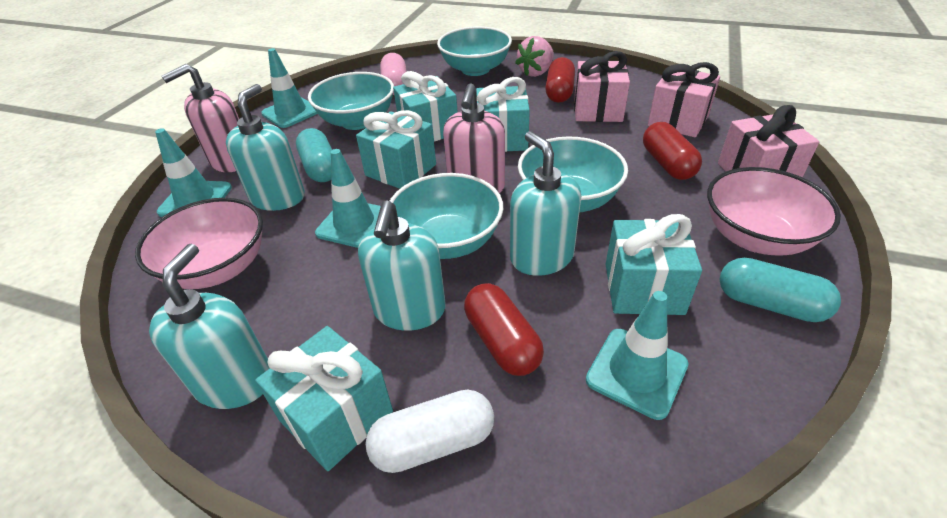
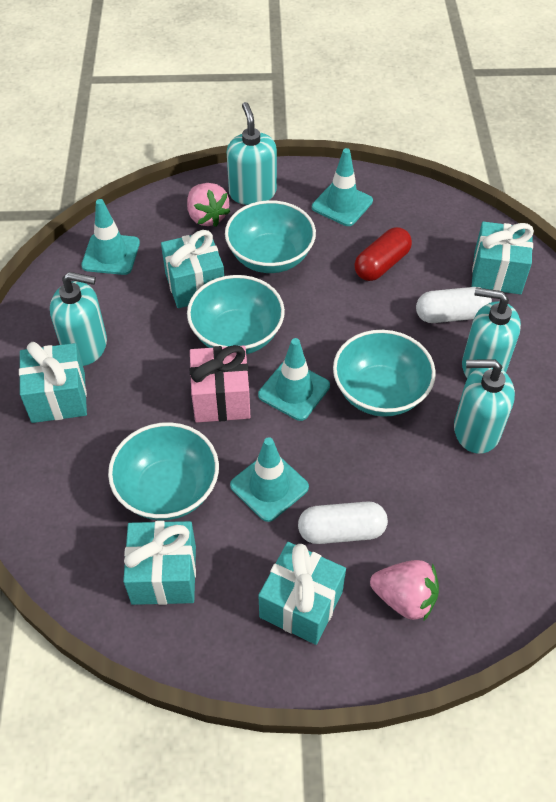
pink bowl: [135,198,263,289] [707,167,841,256] = 2 -> none = 0
pink capsule: [380,53,407,95] = 1 -> none = 0
pink gift: [574,51,630,122] [648,62,720,137] [718,105,819,178] = 3 -> [190,345,250,423] = 1
pink soap dispenser: [162,64,239,172] [443,83,505,193] = 2 -> none = 0
pink strawberry: [515,36,554,77] = 1 -> [187,183,231,227] [370,560,439,620] = 2
red capsule: [464,283,544,376] [545,57,575,103] [643,122,702,180] = 3 -> [354,227,412,281] = 1
turquoise capsule: [296,128,332,182] [720,258,841,322] = 2 -> none = 0
white capsule: [365,390,494,473] = 1 -> [298,502,388,544] [416,287,492,323] = 2

